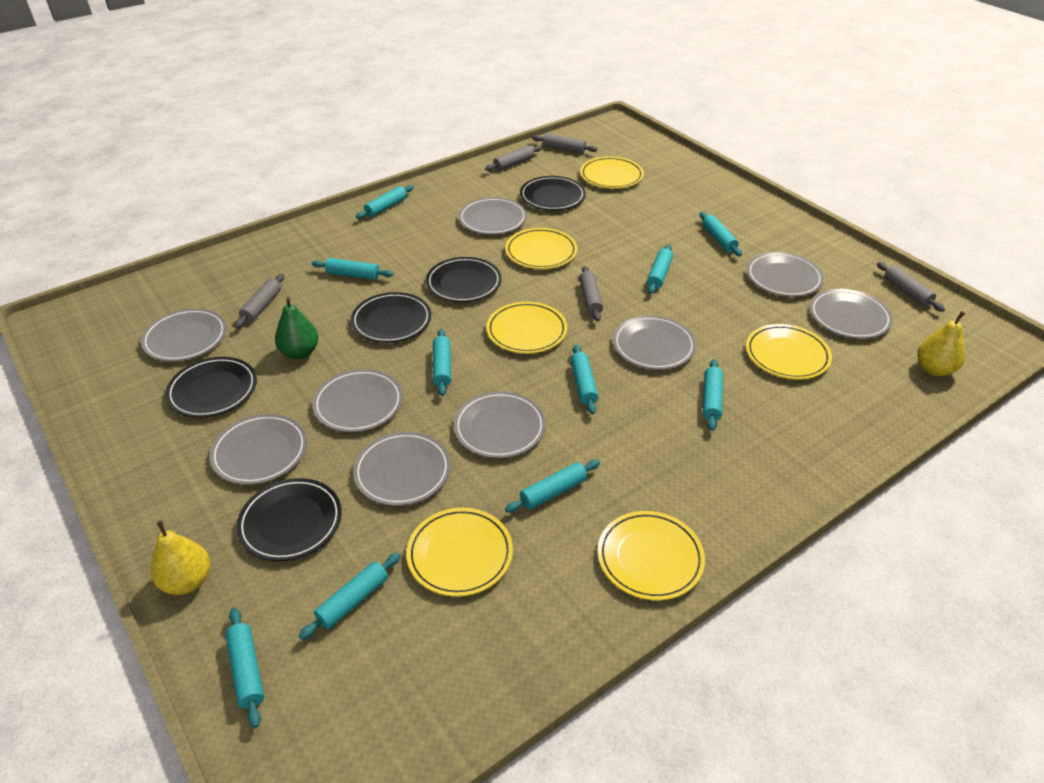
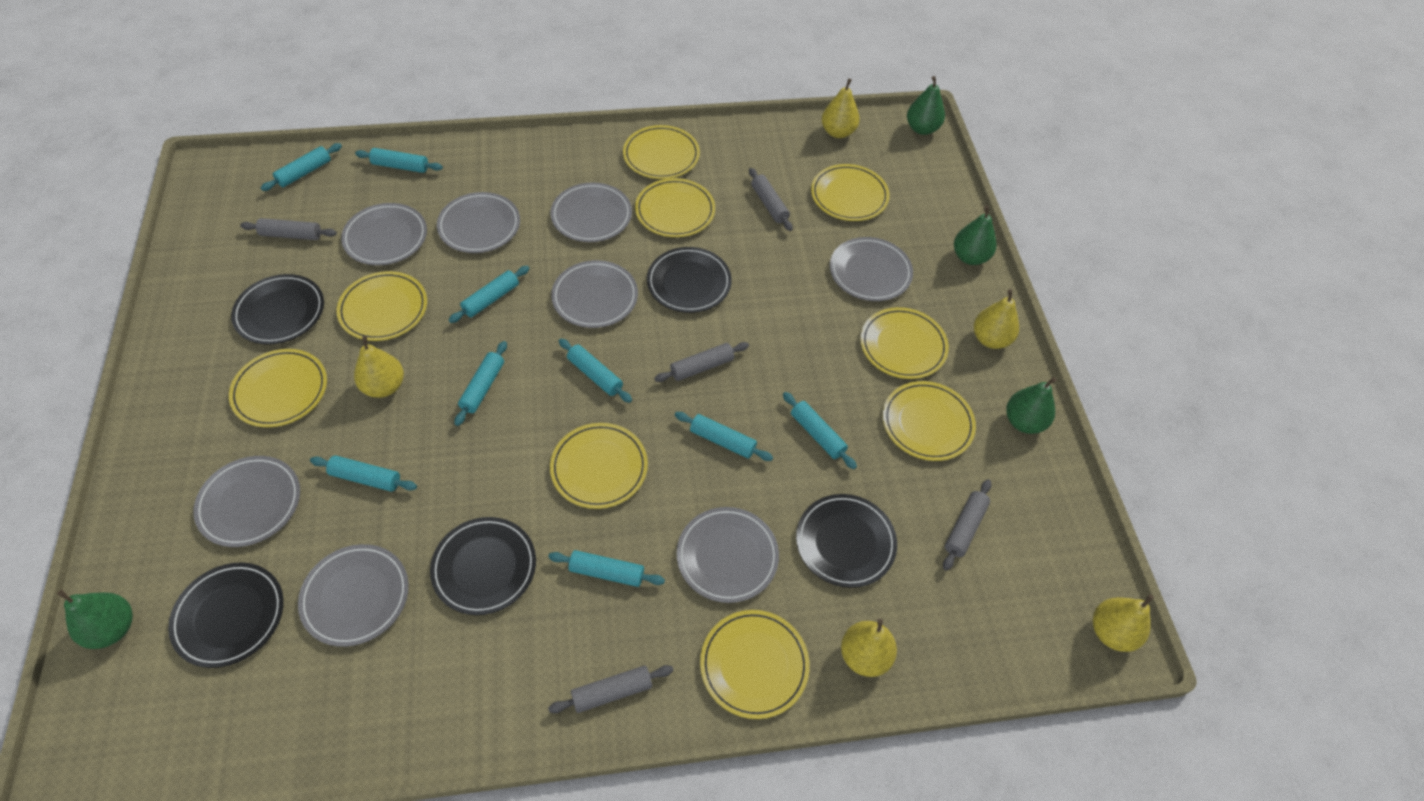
green pear: [275,297,319,359] = 1 -> [57,590,133,649] [907,76,945,135] [954,205,996,265] [1006,377,1057,434] = 4
grey plate: [141,308,227,362] [209,414,307,485] [312,369,403,432] [353,432,451,506] [454,391,546,458] [458,197,527,235] [613,316,696,370] [747,252,824,297] [810,289,893,339] = 9 -> [193,456,300,547] [298,544,409,647] [341,203,427,265] [437,192,520,253] [551,182,632,242] [551,260,638,328] [677,507,779,603] [830,237,913,301] = 8
turquoise rolling pin: [225,607,264,728] [299,553,401,640] [312,258,393,280] [356,185,414,219] [433,329,451,396] [505,460,600,513] [571,345,598,414] [647,244,673,294] [700,212,742,256] [703,359,723,431] = 10 -> [261,143,342,191] [310,455,417,492] [355,148,443,173] [449,266,529,323] [454,341,507,426] [548,550,665,587] [559,338,632,403] [675,412,773,461] [783,392,857,469] = 9
yellow pear: [151,520,210,595] [917,311,965,376] = 2 -> [354,336,404,398] [822,78,860,138] [841,619,897,677] [974,289,1019,349] [1093,594,1154,652] = 5
yellow plate: [406,508,513,597] [486,302,567,354] [505,228,577,269] [580,156,644,189] [598,511,705,600] [746,324,832,380] = 6 -> [229,349,327,427] [336,271,427,341] [550,423,648,509] [623,125,700,179] [635,178,715,237] [700,610,810,719] [811,164,890,221] [860,307,949,379] [883,381,976,461] = 9

